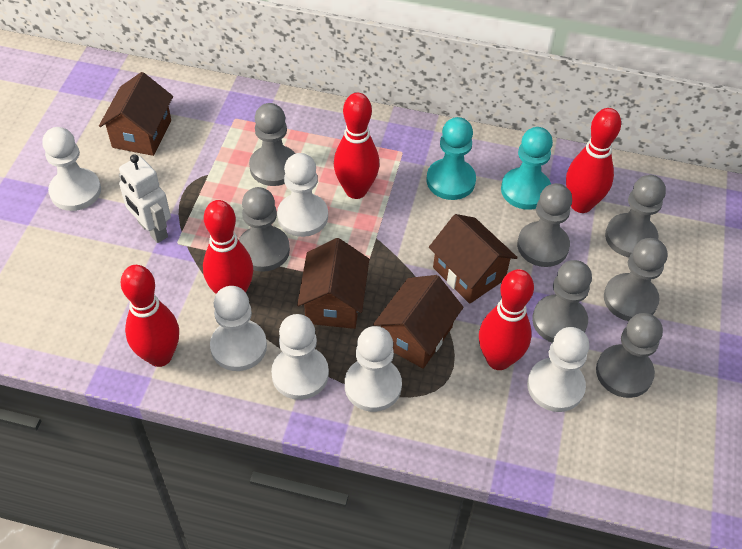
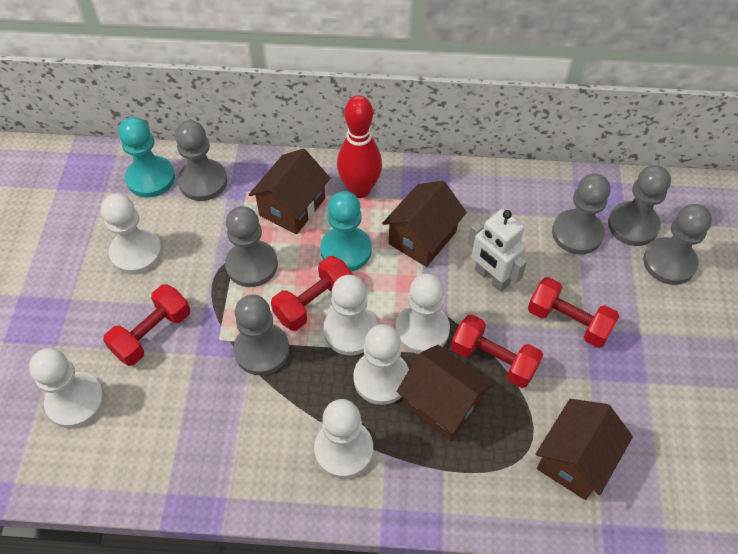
grey pawn: [239,187,290,272] [249,103,295,186] [517,183,572,267] [532,260,592,342] [596,313,663,398] [604,238,667,321] [605,175,666,257] = 7 -> [175,120,227,201] [225,206,278,287] [233,295,289,375] [552,174,610,255] [608,165,671,246] [643,204,712,285] = 6
red bowling pin: [120,265,179,367] [203,200,253,294] [334,93,380,199] [479,269,534,370] [566,108,621,213] = 5 -> [337,95,382,198] = 1
red dumbbell: none = 0 -> [103,284,190,366] [271,256,353,331] [451,314,543,388] [528,277,619,348] = 4

